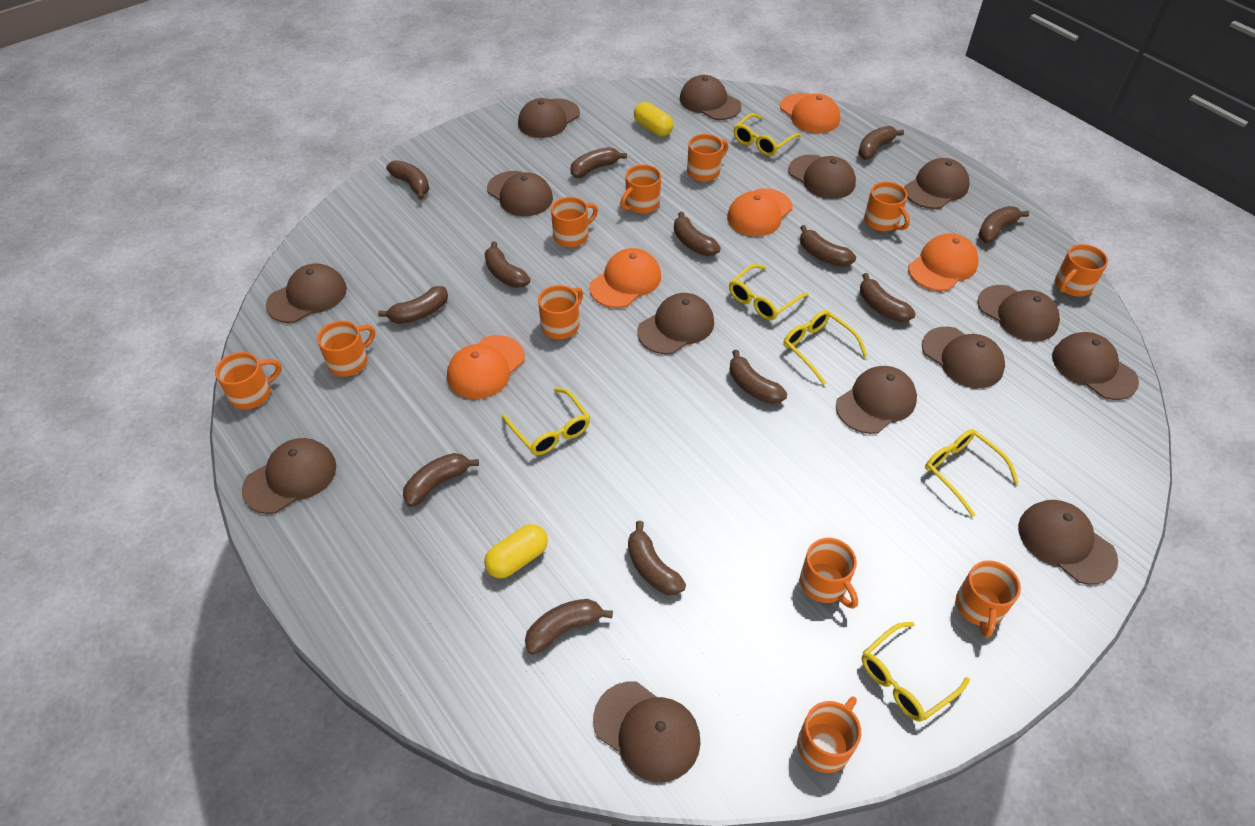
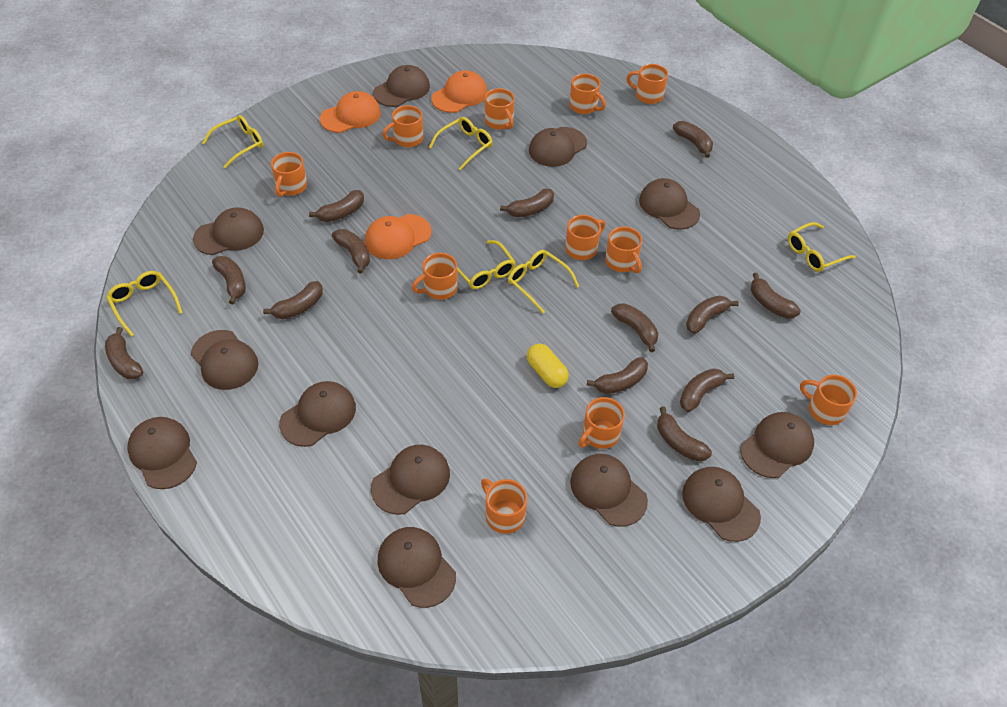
brown cap: [242,438,336,514] [266,263,347,323] [487,171,553,216] [518,98,580,138] [593,682,701,782] [637,293,714,354] [680,75,741,120] [788,155,856,199] [836,366,917,434] [904,158,970,209] [922,327,1005,388] [977,285,1060,341] [1018,500,1118,585] [1052,332,1139,400] = 14 -> [127,417,197,489] [191,330,258,390] [193,207,264,255] [279,381,356,447] [371,445,450,515] [373,65,430,107] [377,527,456,608] [529,127,587,167] [570,454,648,527] [639,178,700,230] [682,467,761,542] [740,412,814,478] = 12
orange cap: [447,335,525,399] [589,248,661,308] [727,188,793,236] [780,93,840,133] [908,233,979,291] = 5 -> [320,91,381,133] [365,214,432,259] [431,71,487,113] = 3
yellow capsule: [484,524,548,579] [634,102,673,136] = 2 -> [527,344,569,388] = 1

